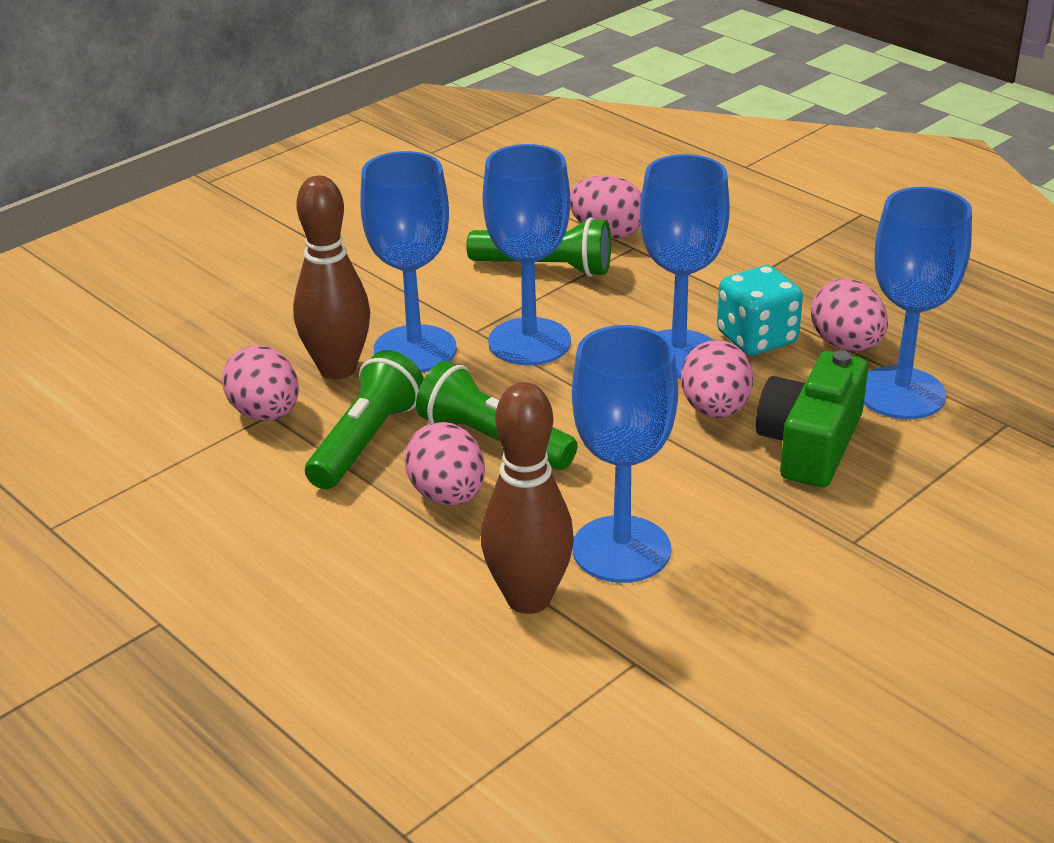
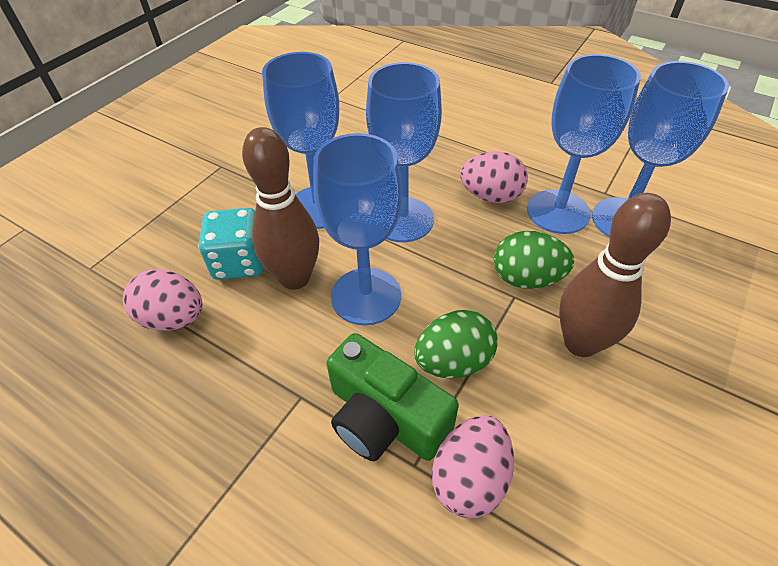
green egg: none = 0 -> [414,310,498,378] [494,231,574,289] = 2
green flashlight: [305,350,424,489] [416,361,577,470] [466,217,611,277] = 3 -> none = 0
pink egg: [222,345,299,421] [404,422,485,506] [570,176,642,239] [681,340,754,418] [811,279,888,351] = 5 -> [123,269,203,331] [432,415,514,518] [460,152,528,203] = 3

